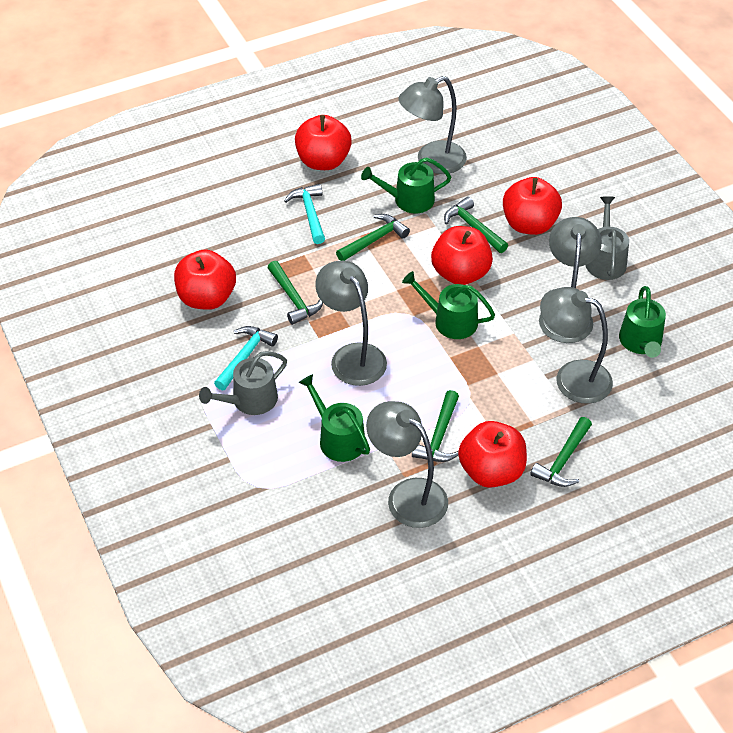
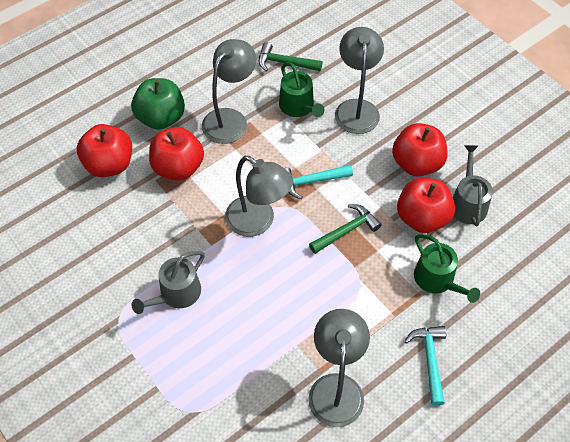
green apple: none = 0 -> [131,78,185,130] = 1
green hammer: [267,261,323,325] [336,214,410,261] [412,390,459,462] [444,197,508,253] [530,417,592,487] = 5 -> [259,42,323,71] [309,204,381,254] = 2
green watering can: [298,374,370,462] [361,157,451,213] [402,271,495,339] [619,286,666,358] = 4 -> [279,62,324,117] [414,234,480,303] = 2
grey lamp: [315,261,387,386] [366,401,448,528] [398,76,467,174] [539,217,602,343] [540,287,613,404] = 5 -> [202,39,256,144] [225,156,293,237] [308,309,370,427] [335,27,384,134] = 4
red apple: [174,249,236,310] [295,115,352,170] [431,226,493,285] [458,421,527,488] [503,177,562,235] = 5 -> [77,124,132,177] [149,127,204,181] [392,123,448,177] [397,178,455,233] = 4

